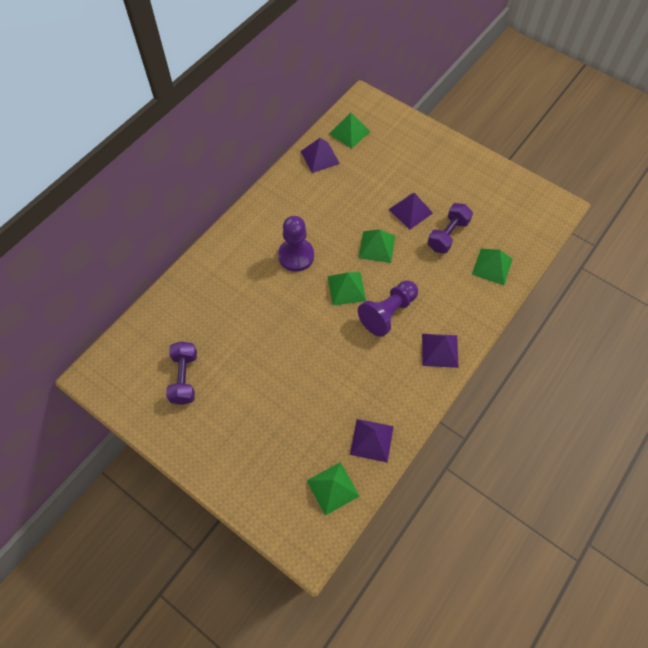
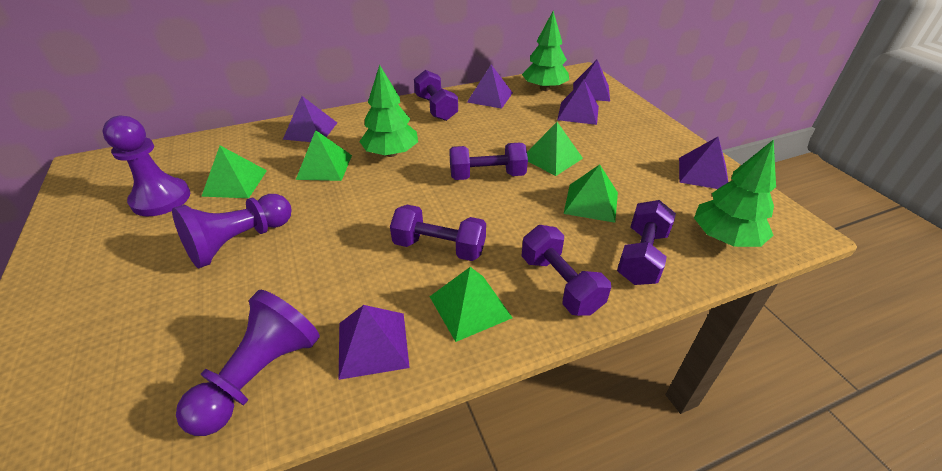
green tree: none = 0 -> [359,65,418,157] [522,11,569,91] [694,139,776,247] = 3
purple dumbbell: [166,341,197,405] [427,203,473,254] = 2 -> [390,205,486,261] [414,70,458,121] [449,143,528,180] [521,225,611,316] [617,200,676,285] = 5
purple pawn: [278,216,314,272] [358,280,418,337] = 2 -> [102,116,190,216] [172,194,291,268] [176,290,320,436] = 3
purple pyramid: [301,138,340,173] [350,419,394,463] [388,193,433,229] [422,334,459,368] = 4 -> [283,96,337,142] [339,305,410,380] [467,65,513,109] [557,80,599,125] [573,60,610,101] [679,137,728,189] = 6

